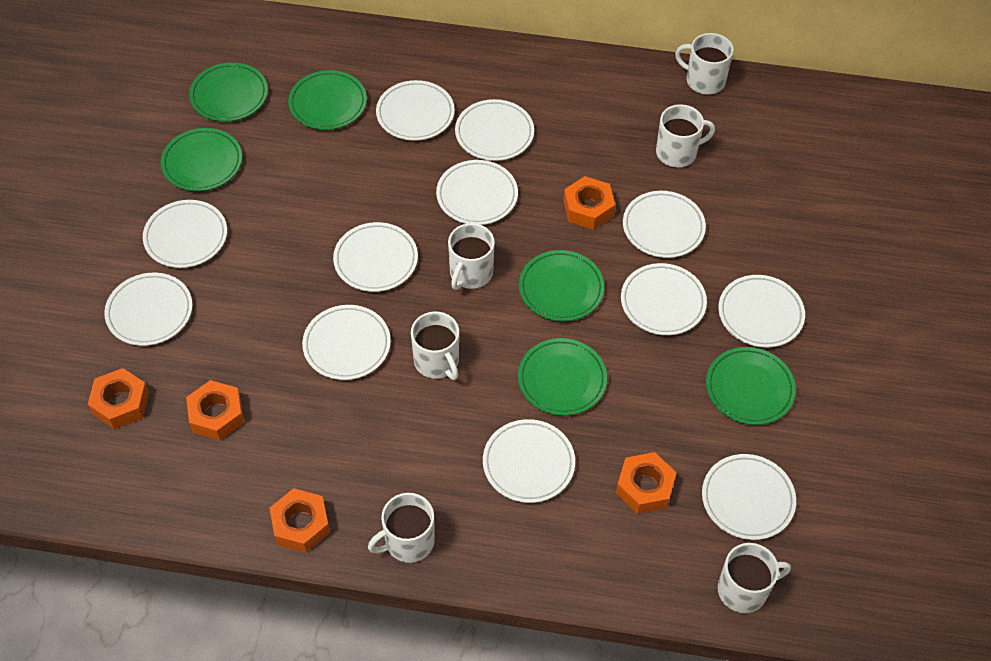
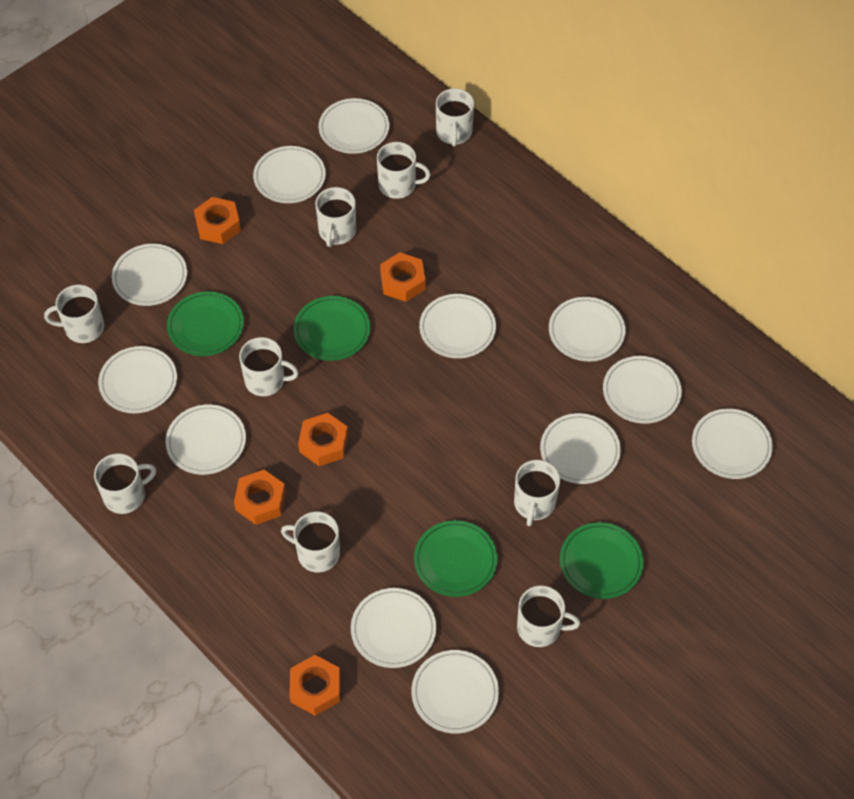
green plate: [161,128,242,191] [189,62,268,122] [288,70,367,130] [518,338,607,416] [519,250,604,321] [706,347,796,425] = 6 -> [167,291,244,356] [293,296,370,361] [414,520,498,597] [560,522,644,599] = 4
white mug: [368,493,435,563] [411,312,459,380] [448,223,495,290] [656,104,715,168] [675,33,733,95] [718,543,791,613] = 6 -> [44,285,104,343] [94,453,156,514] [239,337,299,396] [281,512,340,572] [315,187,356,247] [377,142,431,199] [436,88,474,147] [514,460,560,526] [517,585,580,647] = 9

